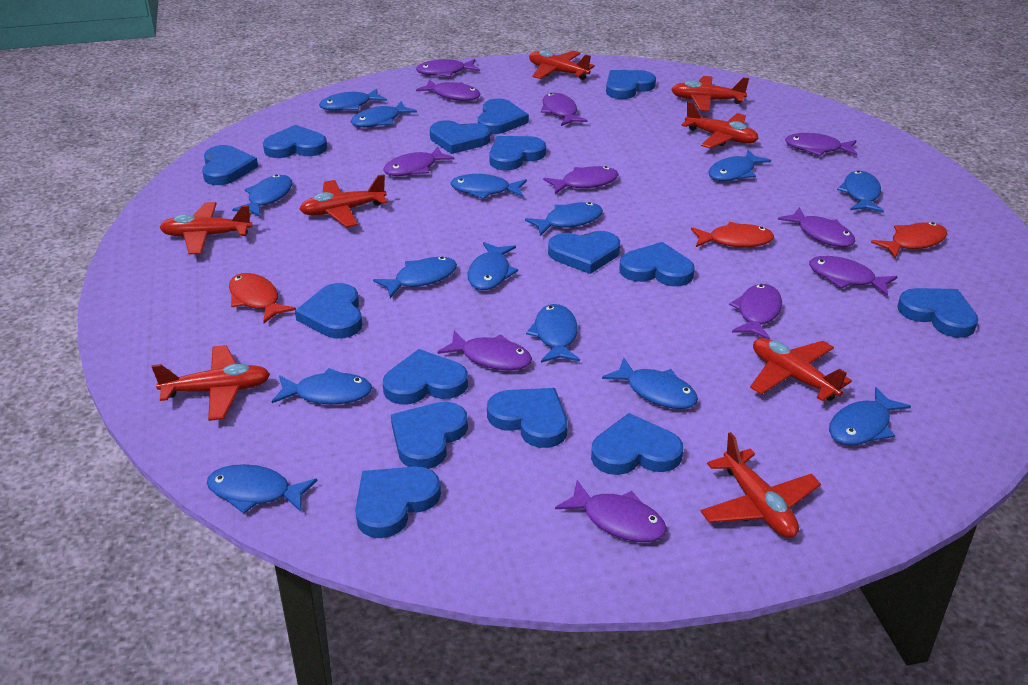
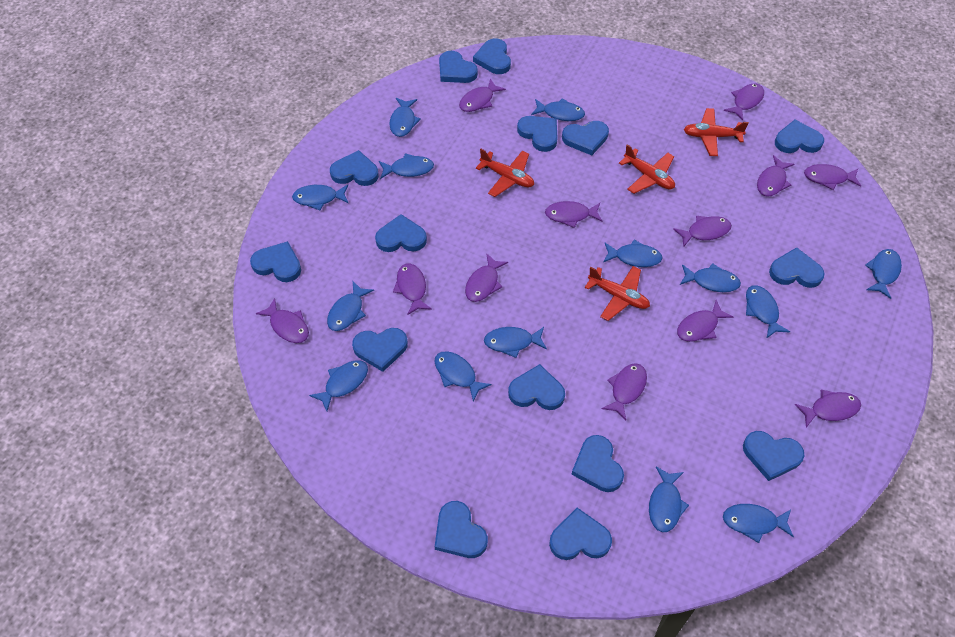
purple fish: [383,146,455,176] [416,59,480,77] [416,79,481,101] [438,330,532,370] [541,93,588,126] [543,166,619,194] [555,480,667,542] [729,284,782,340] [778,207,855,247] [785,133,857,156] [809,256,898,296] = 11 -> [256,298,309,343] [393,263,432,315] [459,78,506,112] [465,253,508,302] [545,201,602,228] [602,363,647,420] [673,216,732,247] [677,300,733,342] [724,84,764,120] [757,155,795,197] [795,390,861,428] [804,164,861,190] = 12
red fish: [229,273,296,323] [691,222,774,247] [871,222,947,258] = 3 -> none = 0
red plane: [152,345,270,421] [159,202,253,254] [300,174,387,227] [529,50,595,80] [671,76,749,111] [681,101,759,149] [700,432,821,538] [750,338,852,401] = 8 -> [476,149,534,197] [584,266,650,321] [619,144,675,194] [683,108,749,156] = 4

